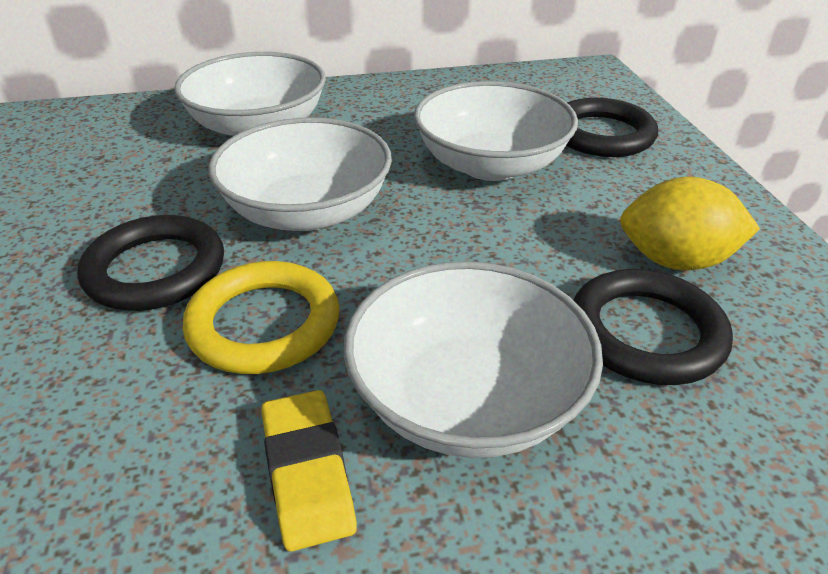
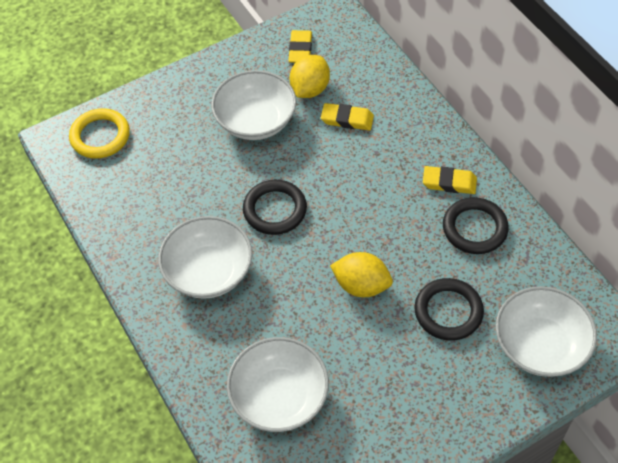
yellow eraser: [261,390,357,552] = 1 -> [288,30,312,63] [321,103,374,130] [423,166,477,194] = 3
yellow lemon: [620,177,760,270] = 1 -> [290,55,330,98] [330,252,393,297] = 2

